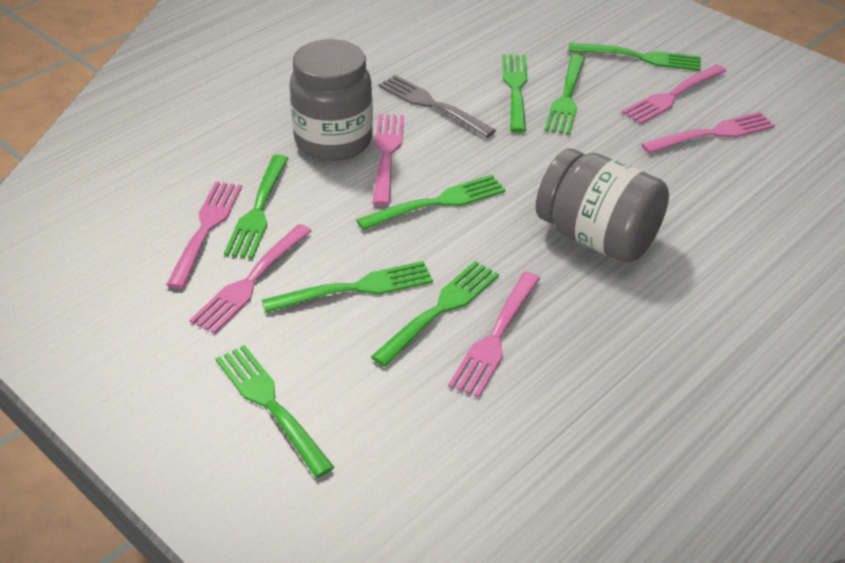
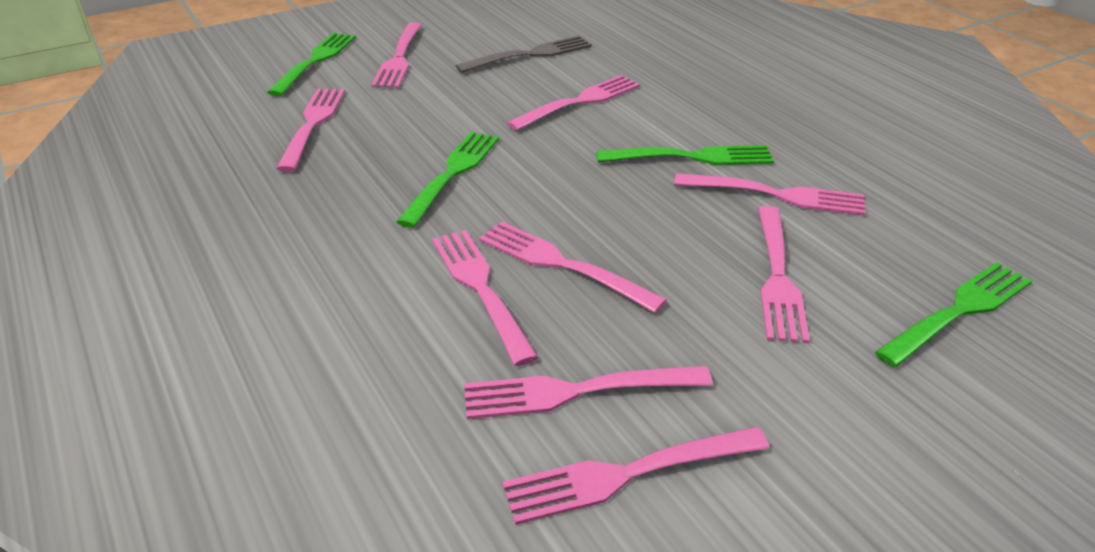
green fork: [215,345,335,478] [224,155,288,259] [262,261,433,313] [356,175,506,230] [371,261,499,367] [502,54,528,133] [544,54,585,135] [568,43,701,71] = 8 -> [267,33,356,96] [396,132,499,228] [596,145,774,165] [875,262,1032,367] = 4
grey jar: [289,39,373,161] [536,148,669,263] = 2 -> none = 0
pink fork: [166,182,242,289] [189,224,312,334] [372,114,404,206] [448,272,540,398] [622,64,726,124] [641,112,775,153] = 6 -> [276,88,345,172] [371,23,422,88] [432,230,538,366] [464,366,713,419] [479,222,667,313] [502,427,770,525] [507,75,640,131] [674,173,866,216] [758,206,810,343] = 9

